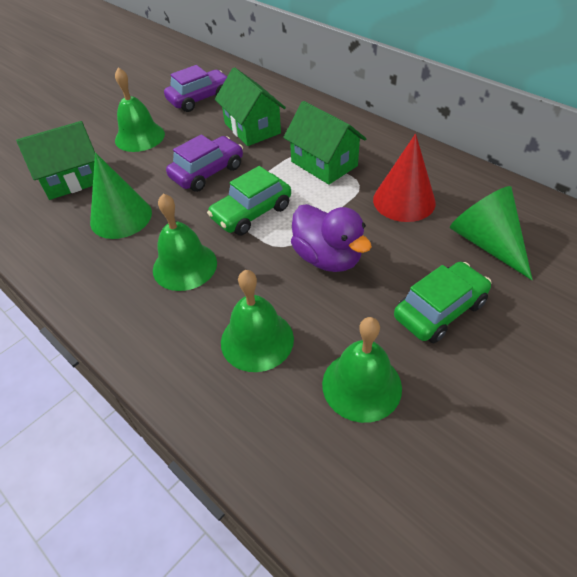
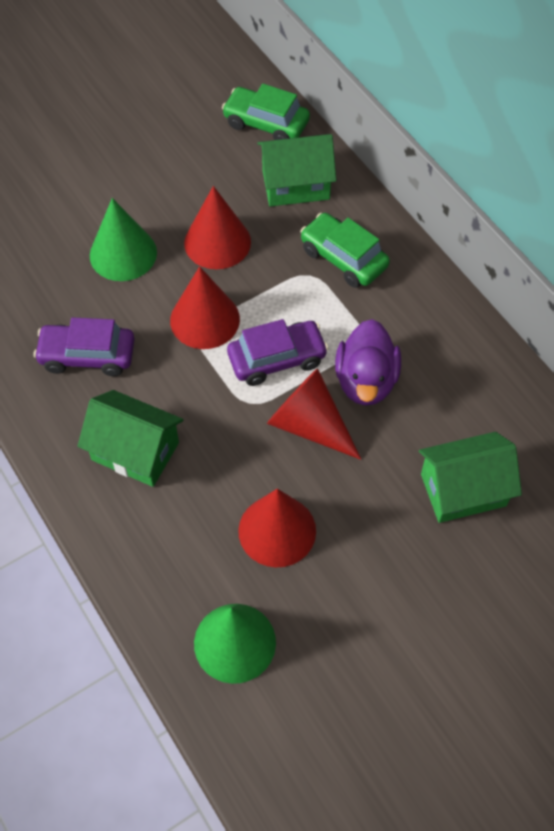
green bell: [115,67,165,152] [153,193,217,291] [221,270,294,372] [322,317,402,423] = 4 -> none = 0
red cone: [373,133,436,222] = 1 -> [170,266,240,349] [184,186,251,269] [238,489,316,567] [267,368,361,460] = 4

